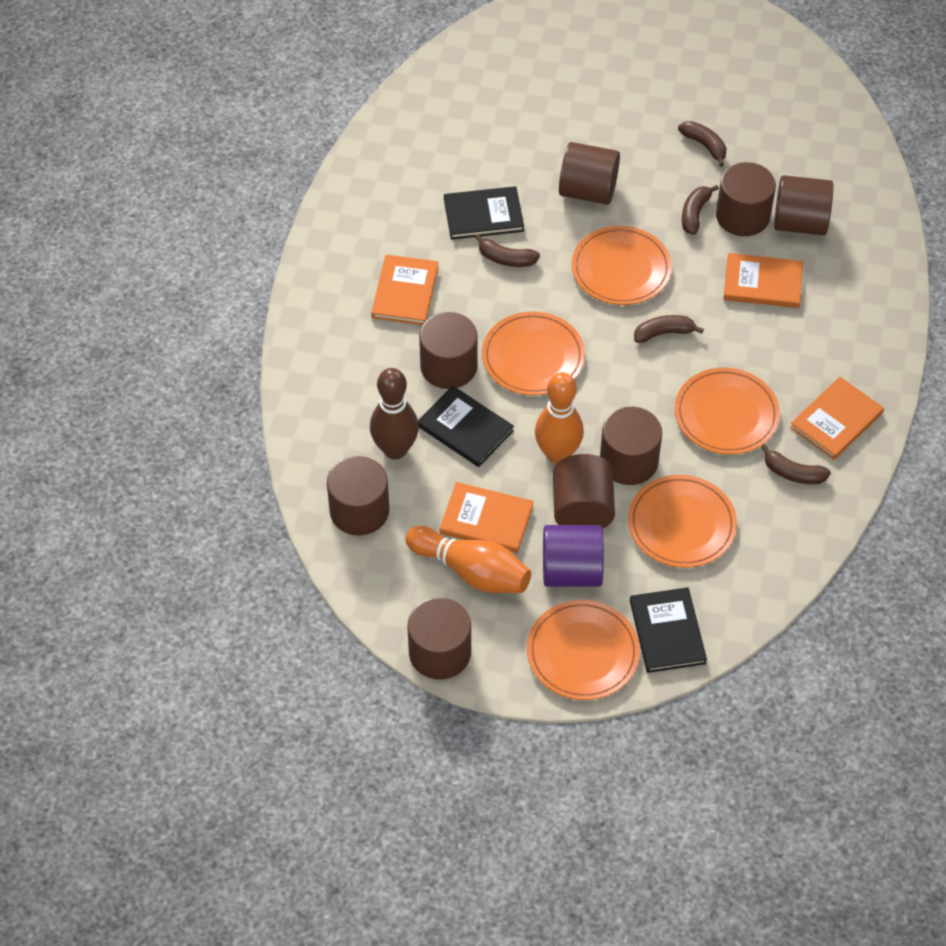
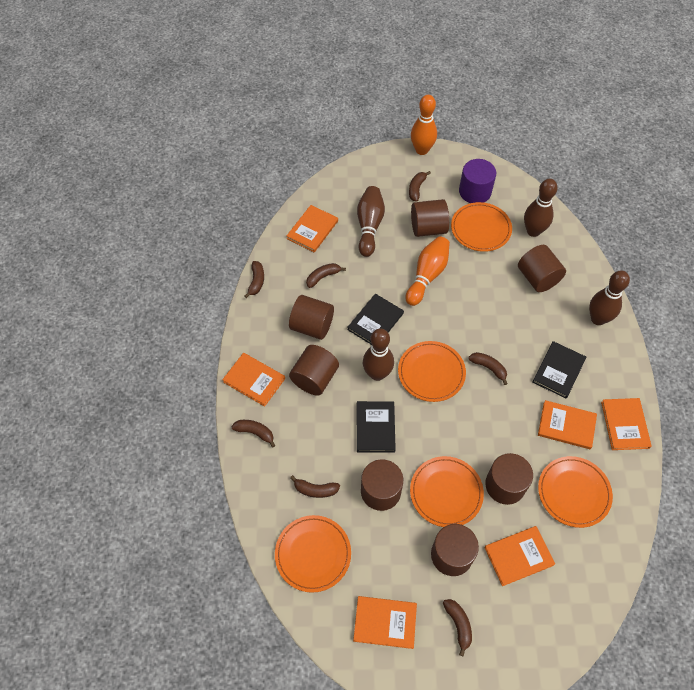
brown banana: [475,234,540,267] [634,315,704,343] [678,121,726,167] [682,185,719,235] [761,444,831,484] = 5 -> [232,420,276,448] [244,261,264,298] [290,475,340,498] [306,263,346,288] [409,171,431,202] [443,599,472,657] [468,352,508,385] = 7
brown bowling pin: [370,368,419,459] = 1 -> [357,186,385,257] [363,329,394,381] [524,179,558,237] [589,271,630,325] = 4
brown cylinder: [327,456,389,536] [407,598,471,680] [419,312,478,389] [553,454,615,529] [559,142,620,205] [600,407,662,485] [716,162,776,236] [774,175,834,235] = 8 -> [289,295,334,340] [289,345,339,396] [361,459,403,511] [411,199,449,237] [431,524,479,576] [485,453,533,505] [518,245,566,292] = 7
orange book: [371,255,439,325] [440,482,534,553] [723,253,803,308] [790,377,884,460] = 4 -> [222,353,285,407] [287,205,338,252] [353,596,417,649] [484,526,555,586] [538,400,597,449] [601,398,652,450] = 6

